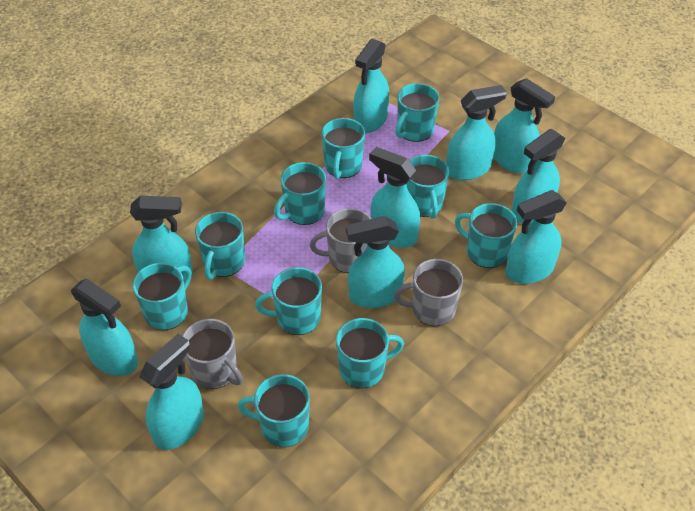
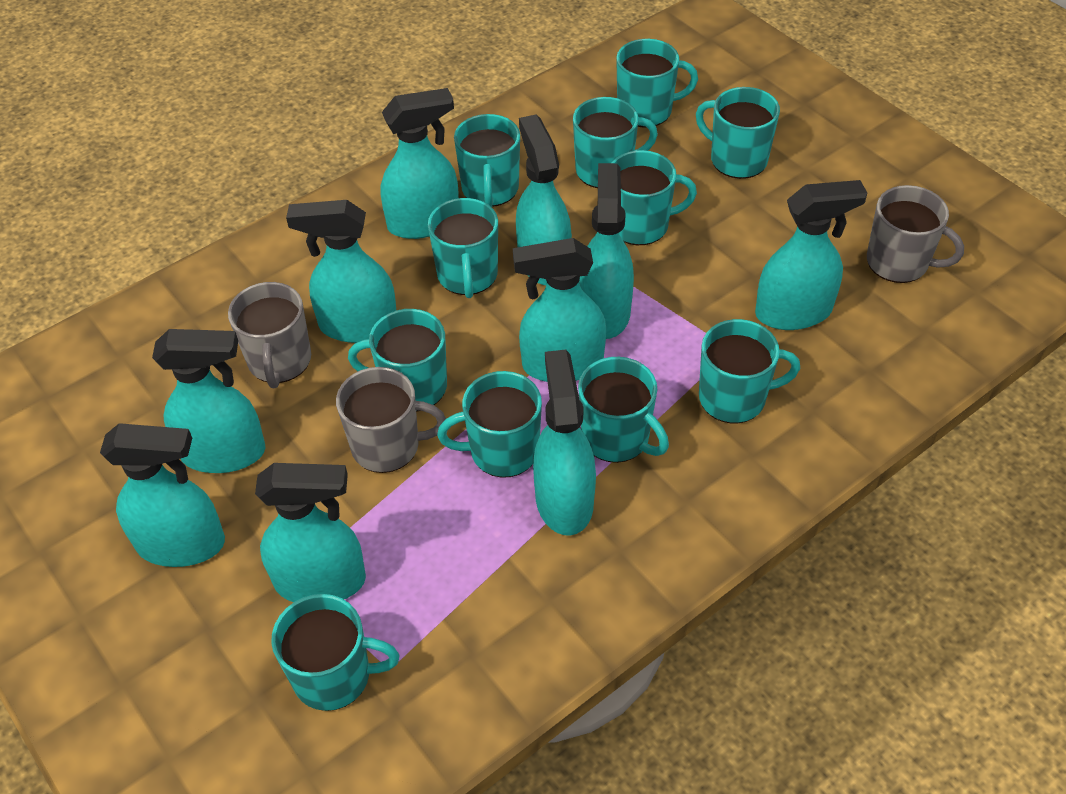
turquoise mug: [133,263,191,330] [195,212,245,280] [238,374,310,447] [255,267,322,335] [274,162,326,225] [321,118,365,179] [336,318,404,388] [395,83,439,142] [407,155,449,219] [455,203,517,268] = 10 -> [271,594,400,711] [348,309,447,412] [428,198,498,298] [437,371,542,478] [454,114,520,207] [573,97,658,188] [578,357,669,463] [612,150,697,245] [616,39,698,127] [696,87,780,179] [699,319,800,424] = 11

